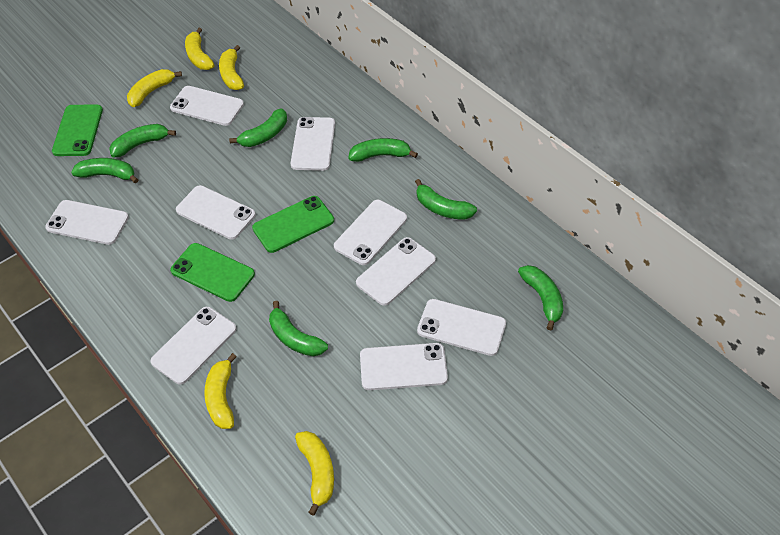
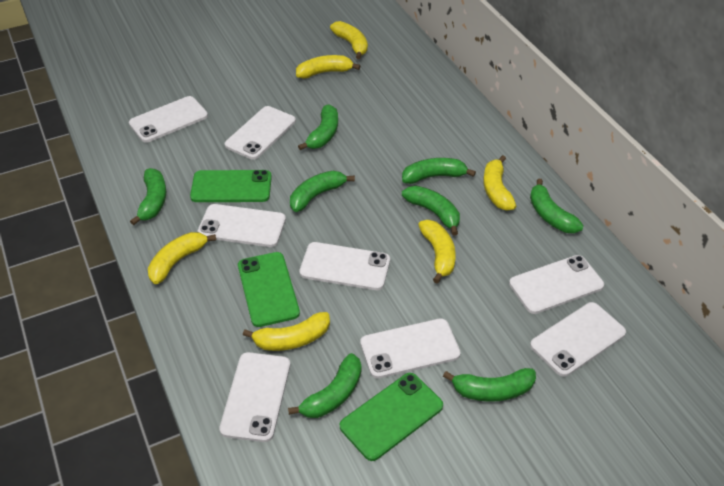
green banana: [71,158,138,183] [109,124,176,158] [229,108,287,147] [269,301,328,356] [349,138,418,162] [415,179,477,220] [518,265,563,330] = 7 -> [130,168,166,225] [288,353,361,418] [290,171,355,212] [298,104,338,150] [402,158,476,184] [402,186,460,236] [443,368,536,402] [530,179,584,233] = 8
white phone: [45,200,129,245] [151,307,236,384] [170,86,244,126] [176,185,256,240] [290,117,335,171] [334,200,407,265] [356,237,436,306] [360,343,448,390] [417,299,506,356] = 9 -> [129,96,208,142] [197,204,286,247] [219,352,290,442] [225,106,296,160] [299,242,390,290] [360,318,461,379] [509,255,604,314] [530,302,626,377] = 8
yellow banana: [127,69,182,107] [185,28,214,70] [204,353,237,429] [219,45,244,90] [295,431,334,516] = 5 -> [148,232,216,284] [243,312,330,351] [296,55,360,79] [330,21,368,59] [418,220,456,283] [483,155,516,211] = 6

